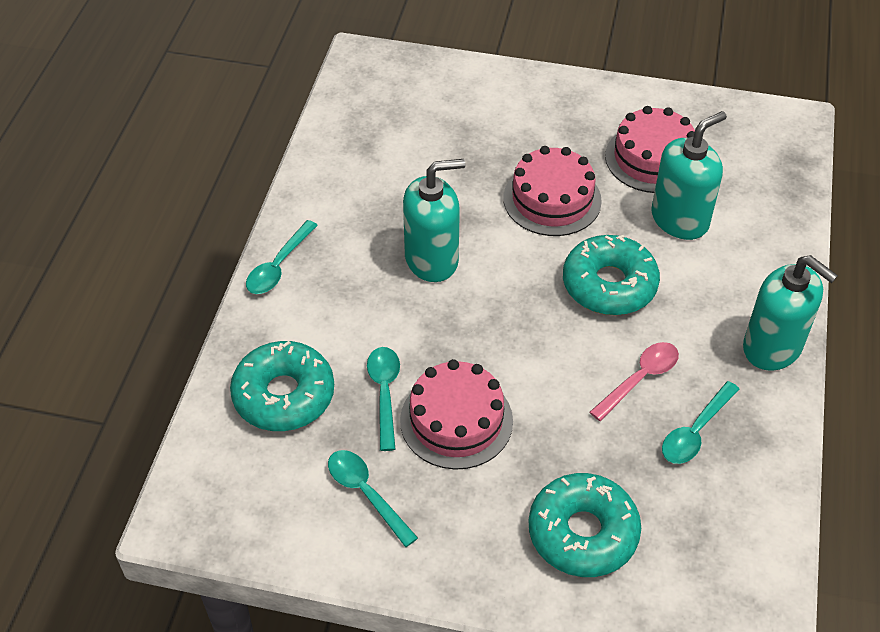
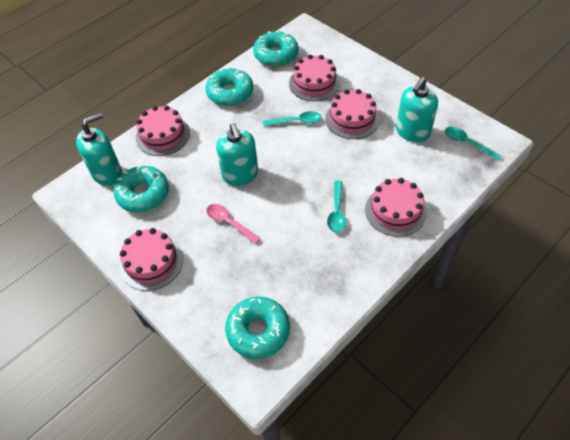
pink cake: [400,359,513,470] [503,146,602,236] [605,106,695,193] = 3 -> [120,228,183,291] [136,106,190,156] [289,55,340,101] [326,89,380,139] [365,178,427,237] = 5
turquoise donut: [230,341,334,431] [529,473,641,577] [563,235,660,315] = 3 -> [114,166,169,212] [206,67,253,106] [225,297,290,359] [253,30,299,67] = 4
turquoise spoon: [246,220,318,294] [328,450,418,547] [367,347,400,451] [662,381,740,464] = 4 -> [263,111,321,126] [327,180,346,232] [445,127,502,161] = 3

